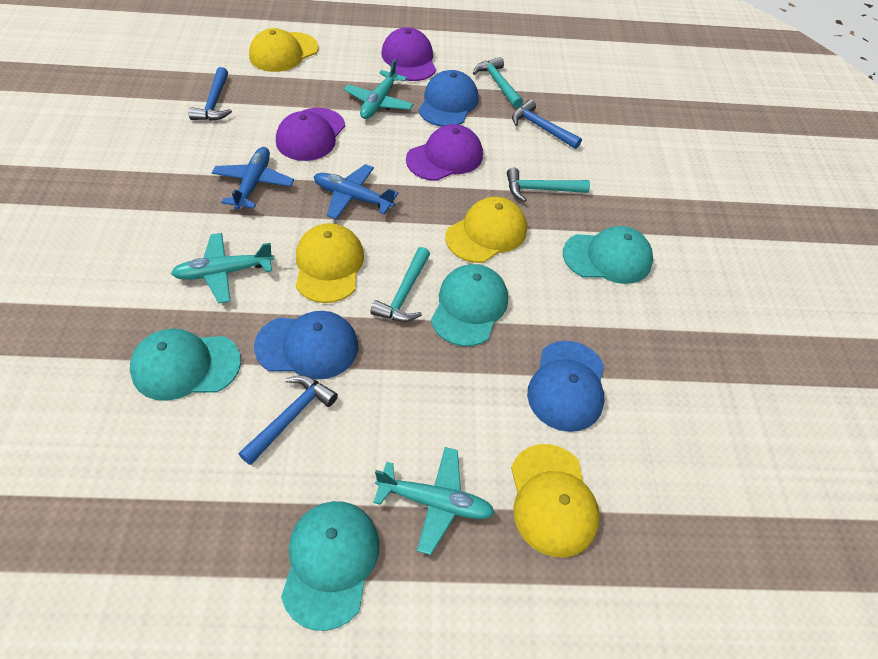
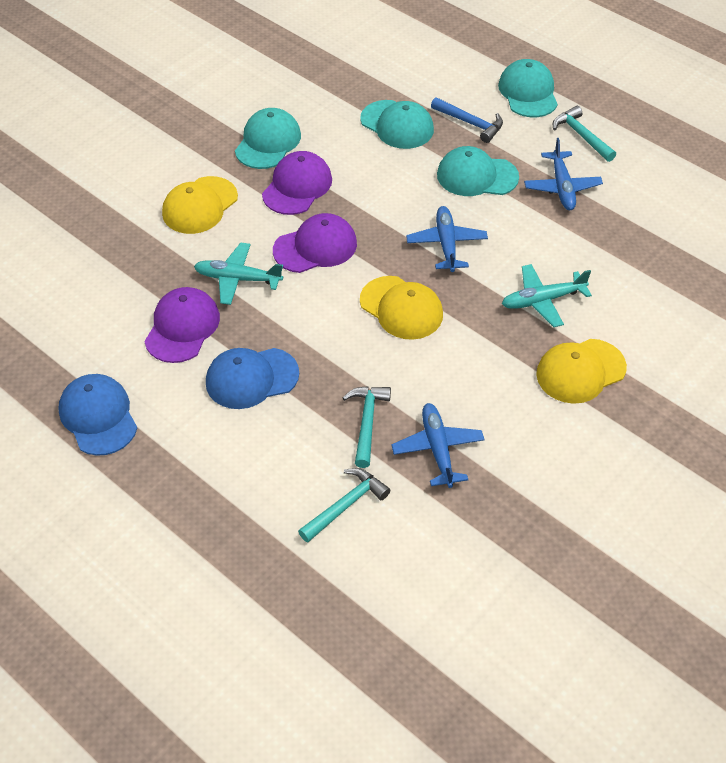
blue cap: [254,311,358,380] [419,70,479,127] [527,341,604,432] = 3 -> [58,374,137,456] [206,348,299,409] = 2
blue hammer: [189,67,232,121] [239,375,338,465] [512,99,582,149] = 3 -> [431,97,503,143] = 1
blue plane: [212,147,294,210] [314,164,398,219] = 2 -> [391,403,485,488] [406,206,488,272] [524,138,603,210] = 3
turquoise plane: [171,233,274,303] [344,59,414,119] [373,447,495,555] = 3 -> [194,243,283,305] [502,264,592,327] = 2
yellow cap: [249,28,318,72] [296,223,364,303] [445,197,527,263] [511,444,600,557] = 4 -> [162,176,238,234] [360,276,443,340] [536,339,627,404] = 3

